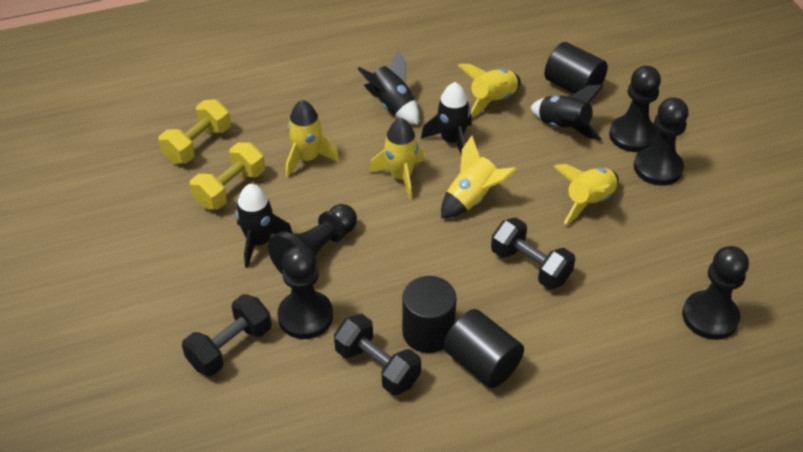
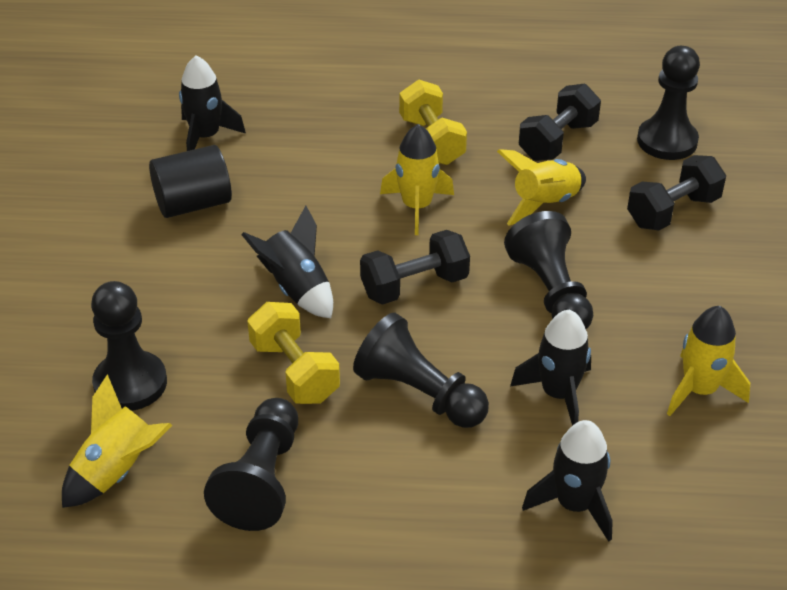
black cylinder: [402,276,457,353] [443,309,524,388] [544,42,608,94] = 3 -> [149,145,232,218] = 1
yellow rocket: [286,100,340,177] [369,118,424,200] [441,135,516,218] [458,64,521,117] [553,164,619,224] = 5 -> [62,374,172,508] [380,124,454,235] [497,149,586,225] [667,306,750,416] = 4

